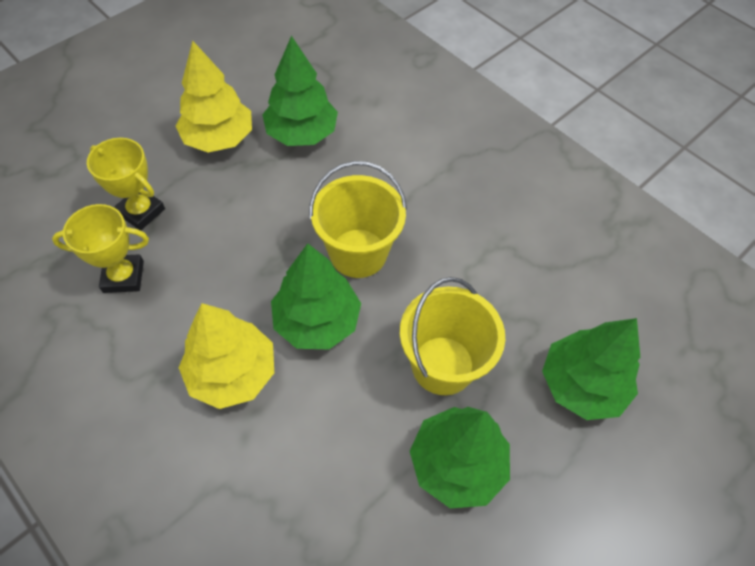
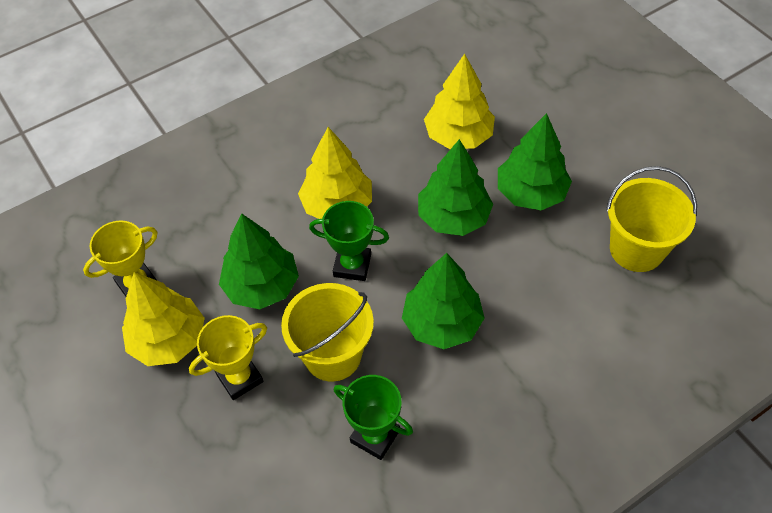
green trophy: none = 0 -> [309,201,389,281] [334,375,413,460] = 2
yellow tree: [176,41,252,153] [179,303,274,409] = 2 -> [122,272,205,366] [298,127,372,219] [424,54,495,149] = 3

